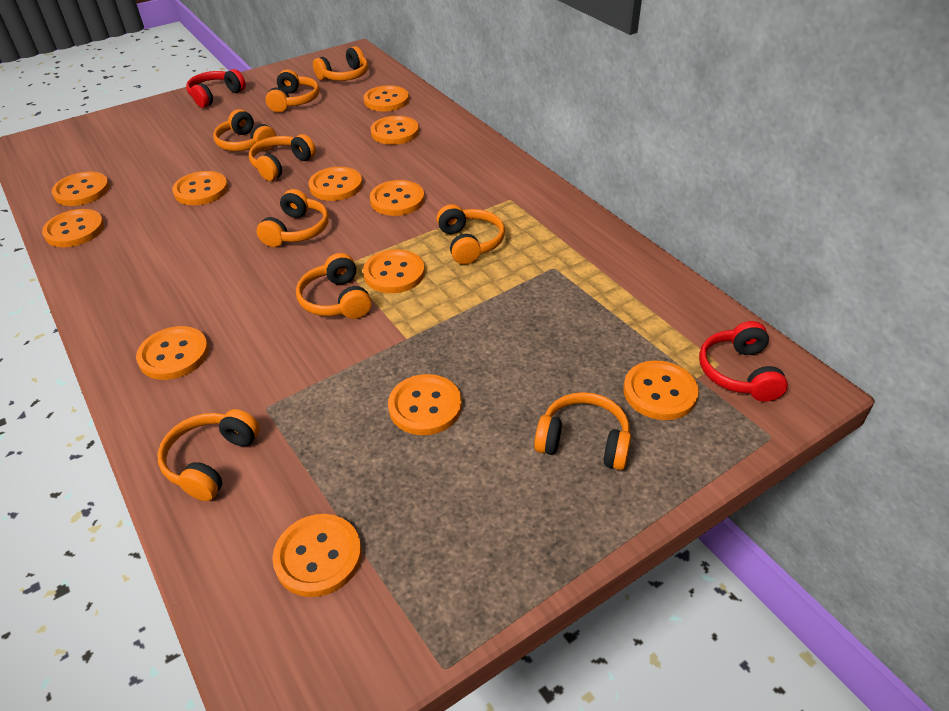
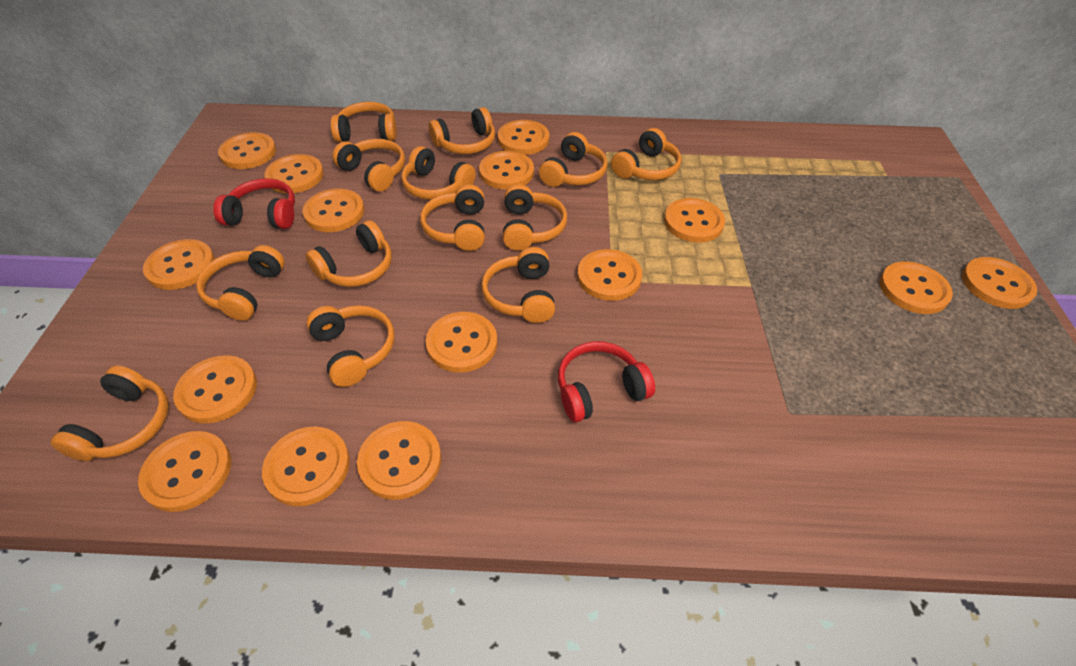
orange button: [42,209,104,247] [51,172,110,206] [136,326,209,380] [172,171,228,205] [272,514,362,597] [309,167,362,201] [363,249,425,293] [364,85,409,112] [370,116,419,145] [370,180,424,216] [388,374,462,435] [623,360,699,420] = 12 -> [138,431,231,512] [143,239,215,290] [173,355,257,423] [218,132,276,169] [262,427,350,506] [264,154,324,193] [303,189,364,232] [357,421,441,500] [426,312,497,373] [479,151,534,190] [498,120,549,155] [577,249,642,301] [664,198,725,242] [880,261,953,314] [962,257,1037,309] = 15
orange headphones: [157,409,260,501] [213,109,276,151] [249,134,316,181] [257,189,329,247] [265,69,319,112] [296,253,372,319] [313,46,368,81] [436,204,505,265] [534,392,631,470] = 9 -> [50,365,169,461] [196,245,285,321] [305,220,392,287] [306,305,395,387] [330,102,397,142] [332,139,405,192] [402,146,476,200] [420,184,485,251] [429,107,495,154] [481,247,555,323] [503,184,567,251] [539,132,607,187] [611,128,682,180] = 13

